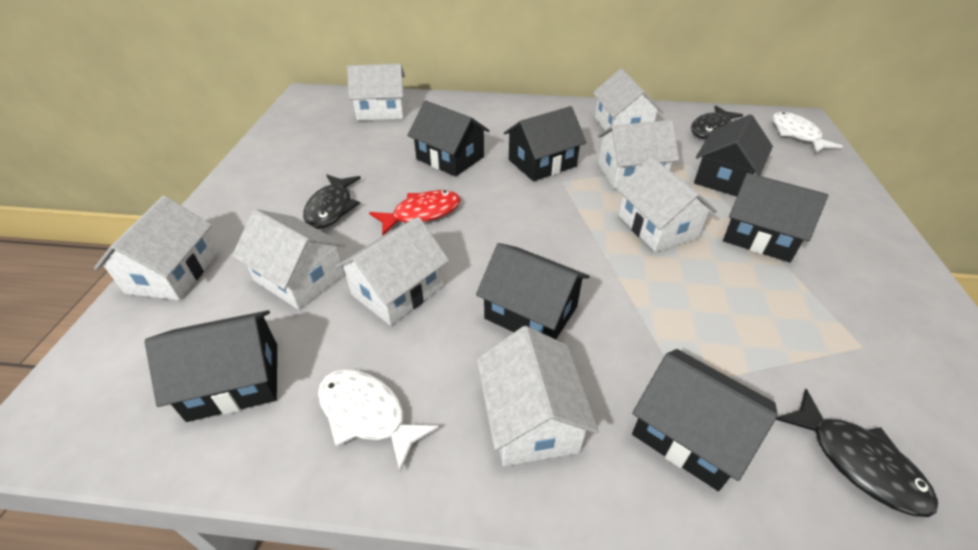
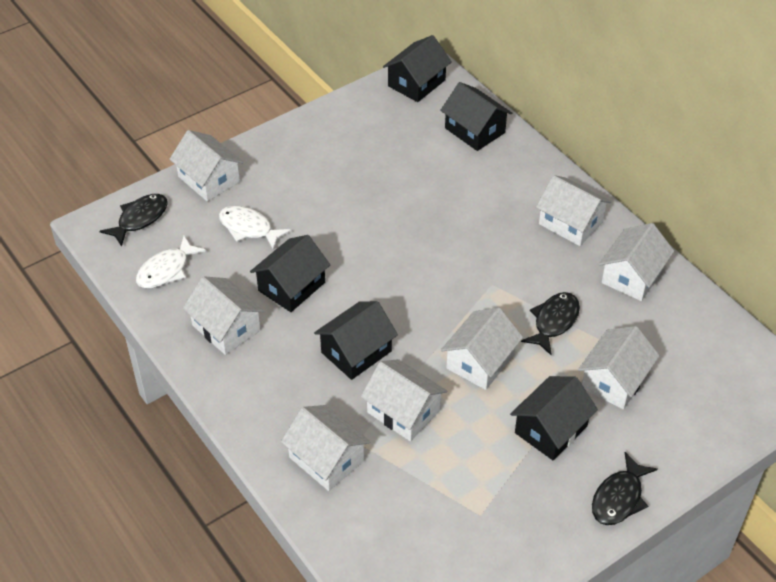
black house: [145,310,277,422] [407,100,490,177] [476,243,589,339] [504,106,586,181] [632,349,778,491] [694,114,773,196] [723,173,828,262] = 7 -> [250,235,330,312] [314,301,398,380] [383,35,452,102] [440,82,512,151] [510,376,598,460] = 5
red fish: [369,190,461,235] = 1 -> none = 0

